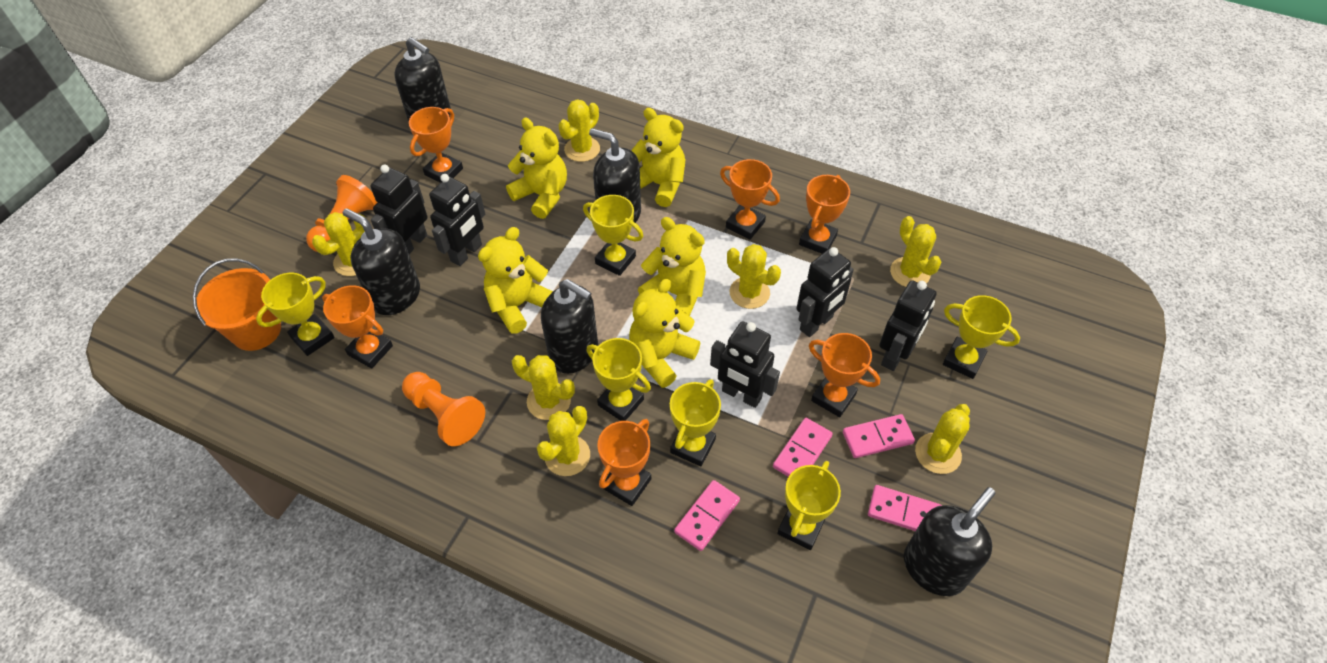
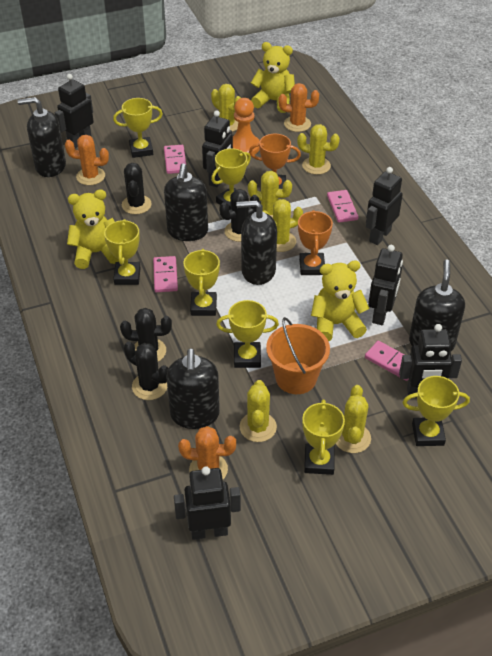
black cactus: none = 0 -> [120,308,172,362] [122,163,152,214] [124,341,168,400] [220,189,259,242] = 4
black robot: [370,165,428,254] [429,174,485,266] [710,321,780,408] [797,247,854,337] [879,280,937,371] = 5 -> [55,74,94,148] [174,466,241,540] [202,110,233,187] [366,167,403,245] [368,245,403,325] [399,324,462,395] = 6
orange cactus: none = 0 -> [65,135,109,185] [178,426,236,479] [279,83,319,132] = 3
orange pawn: [306,175,378,252] [402,372,485,446] = 2 -> [233,98,260,156] = 1
orange trophy: [322,285,393,368] [409,107,463,183] [597,419,651,506] [720,159,780,240] [799,175,850,254] [809,333,880,417] = 6 -> [249,134,301,189] [298,210,333,275] = 2
yellow cactus: [312,212,366,276] [512,355,575,420] [537,406,590,476] [558,99,600,162] [727,244,781,309] [890,216,941,287] [915,404,970,474] = 7 -> [211,84,241,132] [239,380,277,442] [248,171,292,218] [263,199,303,252] [297,124,340,175] [336,385,371,453] = 6
yellow teddy bear: [478,227,553,334] [506,118,567,219] [629,279,700,388] [631,108,686,207] [638,217,706,316] = 5 -> [67,189,119,269] [251,42,295,113] [311,260,369,341] = 3
yellow trophy: [256,273,335,356] [583,195,643,276] [586,338,651,421] [670,379,721,466] [777,461,841,550] [943,295,1020,379] = 6 -> [104,219,141,285] [113,98,163,158] [183,249,220,316] [211,148,251,210] [216,300,279,368] [302,399,345,475] [403,376,470,446] = 7

